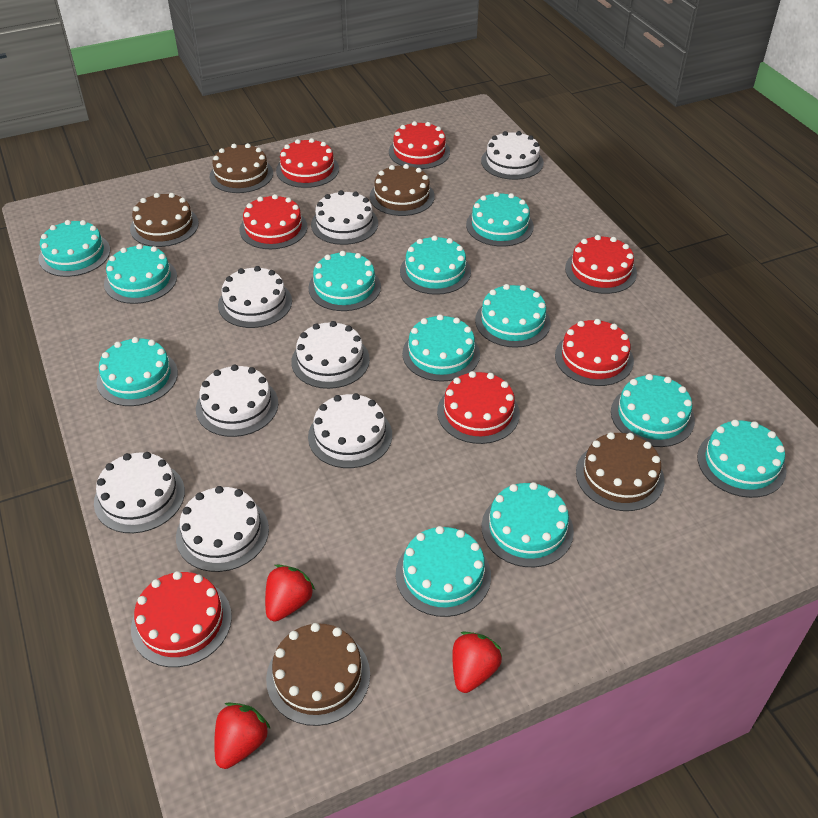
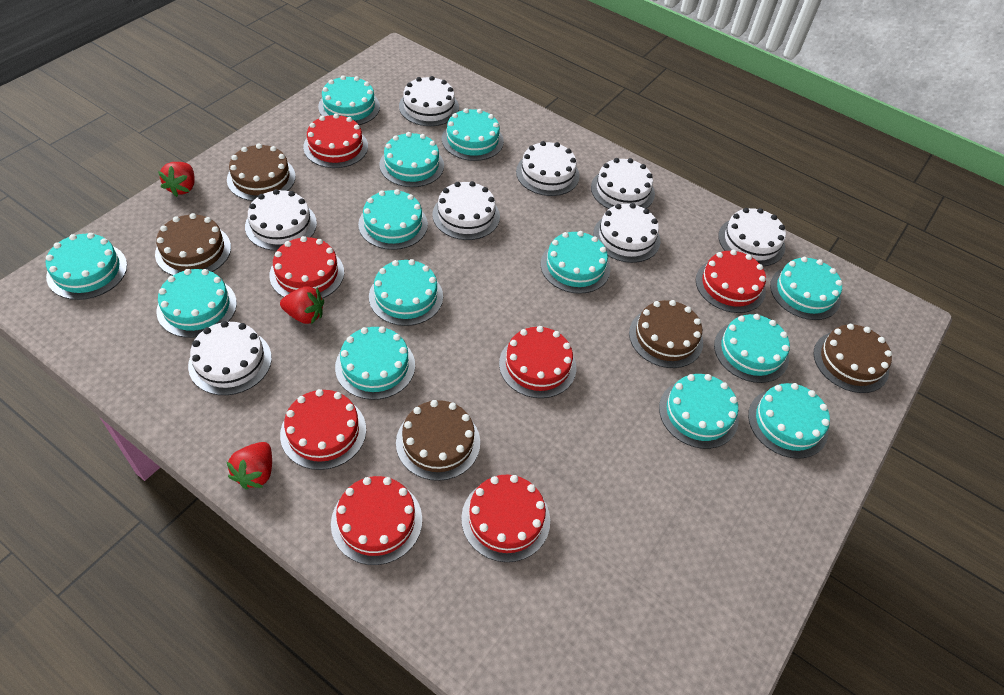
turquoise cake: [39,220,110,277] [97,337,178,406] [104,244,177,304] [308,251,381,311] [396,526,491,617] [400,235,471,295] [402,314,480,382] [466,192,534,246] [475,284,550,348] [481,482,574,567] [611,374,695,447] [697,420,787,498] = 12 -> [46,233,127,300] [156,269,237,338] [318,75,380,125] [335,326,415,400] [358,189,428,250] [369,259,443,326] [379,132,444,187] [442,108,504,161] [541,231,610,294] [659,374,739,449] [714,314,790,383] [748,383,830,459] [770,257,842,320] = 13

